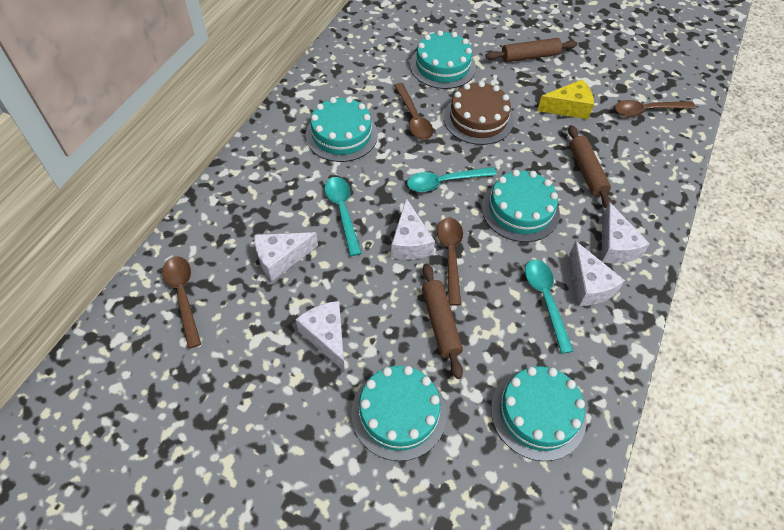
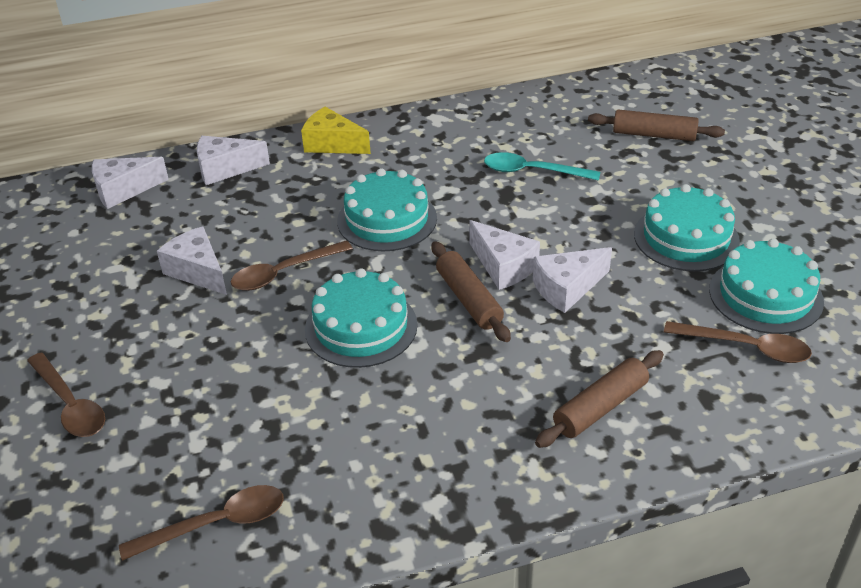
brown cake: [444,81,514,145] = 1 -> none = 0
turquoise cake: [306,97,378,162] [351,366,447,461] [410,30,476,89] [482,170,560,242] [491,366,587,461] = 5 -> [305,268,417,368] [337,168,437,251] [634,184,740,271] [709,239,824,334] = 4
turquoise spoon: [324,177,361,256] [407,167,497,192] [525,260,573,354] = 3 -> [484,152,600,181] = 1

